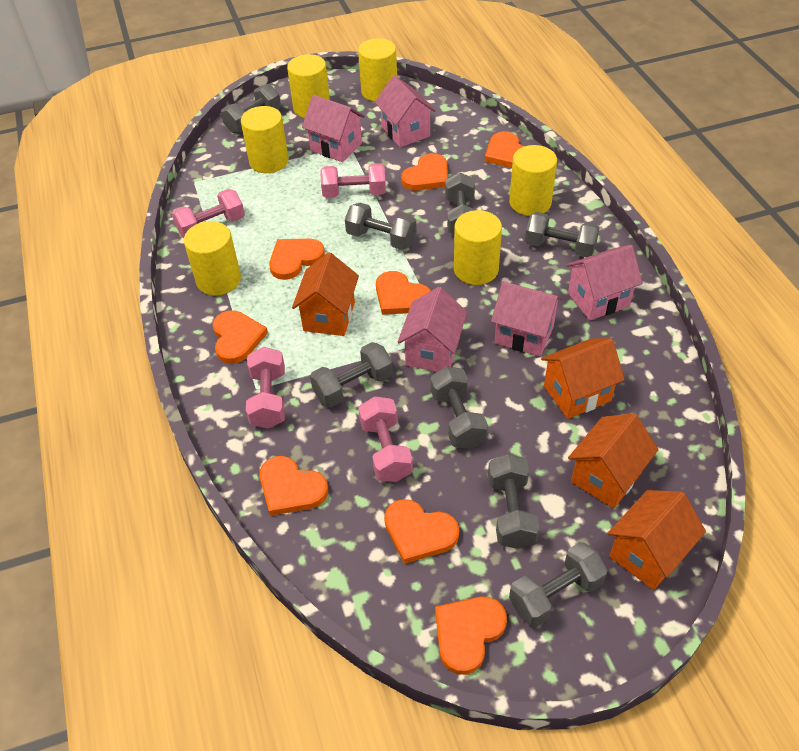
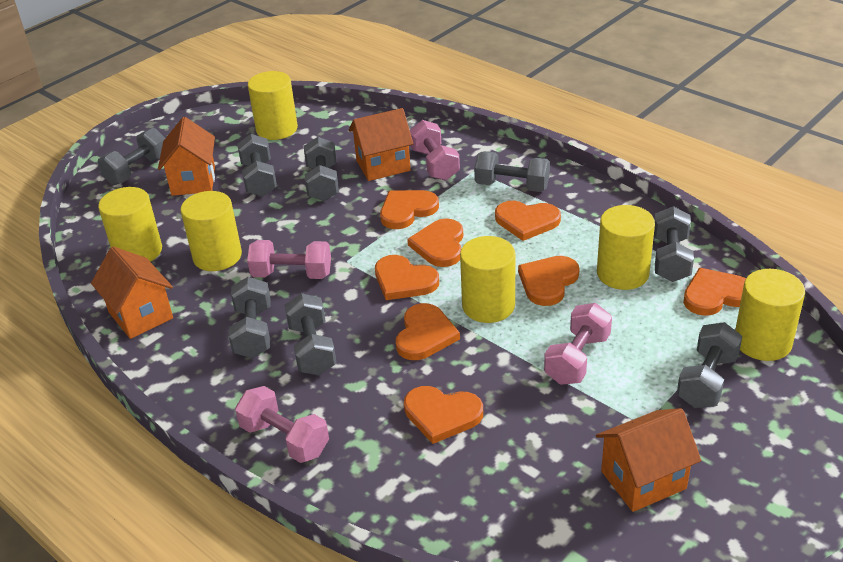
pink house: [302,95,365,162] [375,75,436,147] [398,287,467,372] [491,281,563,357] [566,245,643,320] = 5 -> none = 0

